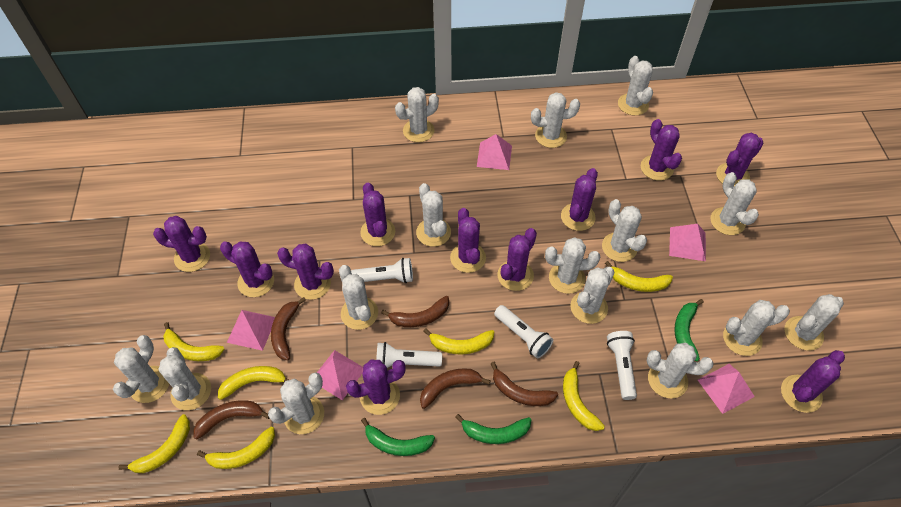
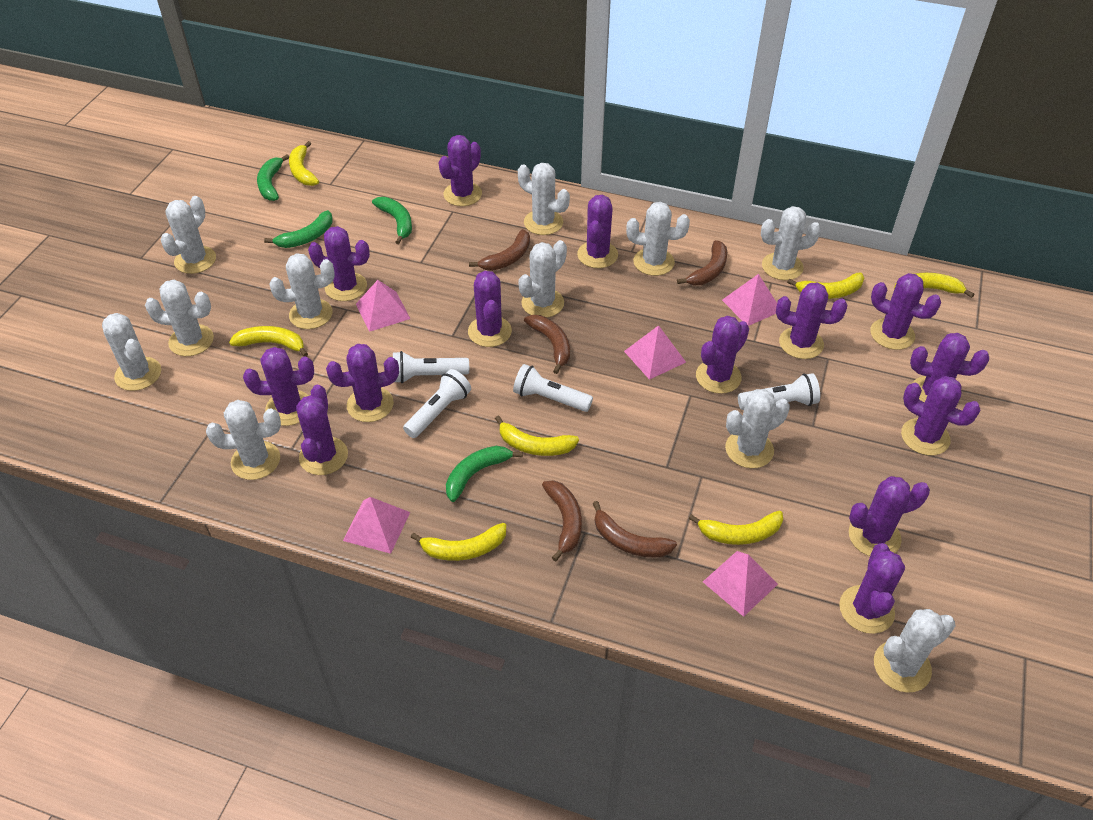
green banana: [361,418,435,456] [455,414,532,444] [674,299,704,361] = 3 -> [257,154,289,201] [264,210,333,248] [372,197,412,244] [446,446,523,502] = 4
purple cactus: [153,216,210,272] [220,241,274,297] [277,244,334,300] [346,359,406,415] [360,183,395,246] [450,208,486,273] [497,228,537,291] [561,168,598,231] [641,119,682,181] [716,133,764,186] [781,350,845,413] = 11 -> [243,347,314,426] [296,385,348,475] [308,226,370,301] [326,344,399,422] [438,135,482,206] [468,271,512,347] [577,195,618,268] [696,316,749,394] [776,282,847,359] [839,543,905,634] [849,476,930,556] [870,273,941,350] [901,376,980,455] [910,333,989,402] = 14
white cactus: [113,335,169,403] [158,347,211,410] [268,372,324,434] [339,265,378,330] [395,87,439,142] [416,183,451,247] [531,92,580,148] [545,237,600,294] [570,267,615,324] [602,199,647,262] [618,56,653,116] [647,343,713,399] [710,172,759,235] [723,300,790,356] [784,294,844,350] = 15 -> [102,313,161,391] [145,280,214,356] [161,196,216,274] [206,400,281,480] [269,253,335,329] [518,163,570,235] [518,240,567,318] [626,202,690,276] [725,389,790,468] [761,206,821,280] [874,609,955,693] = 11

